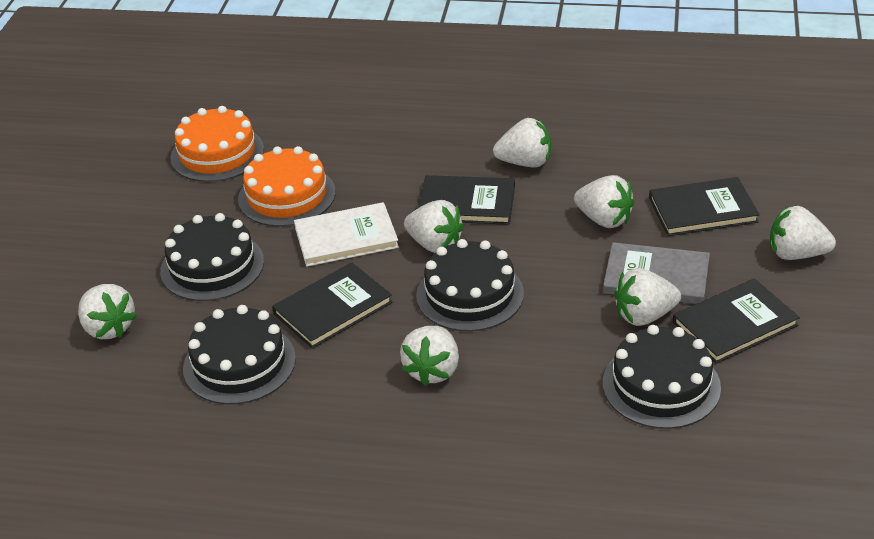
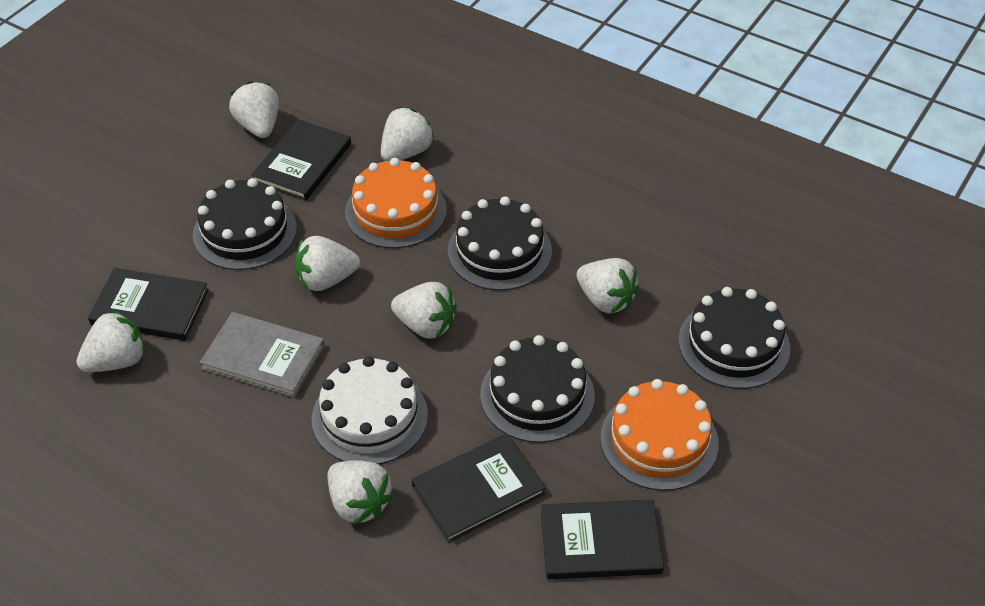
white book: [294,202,399,267] = 1 -> none = 0
white cake: none = 0 -> [312,356,428,464] = 1

